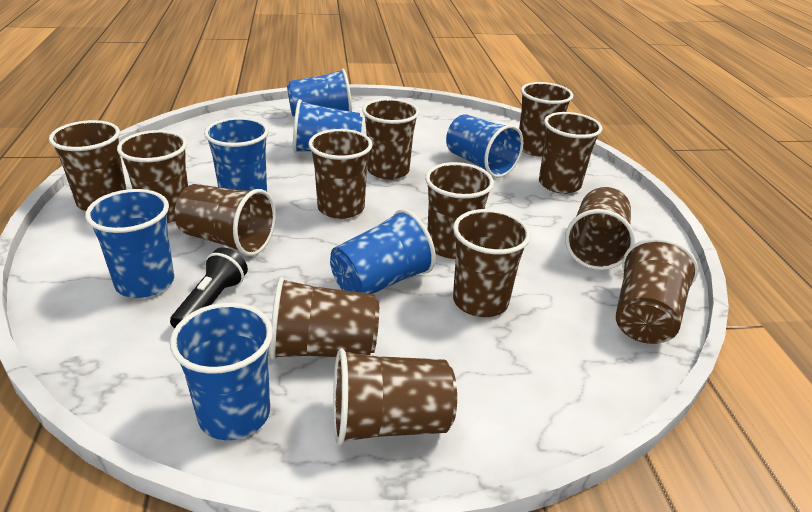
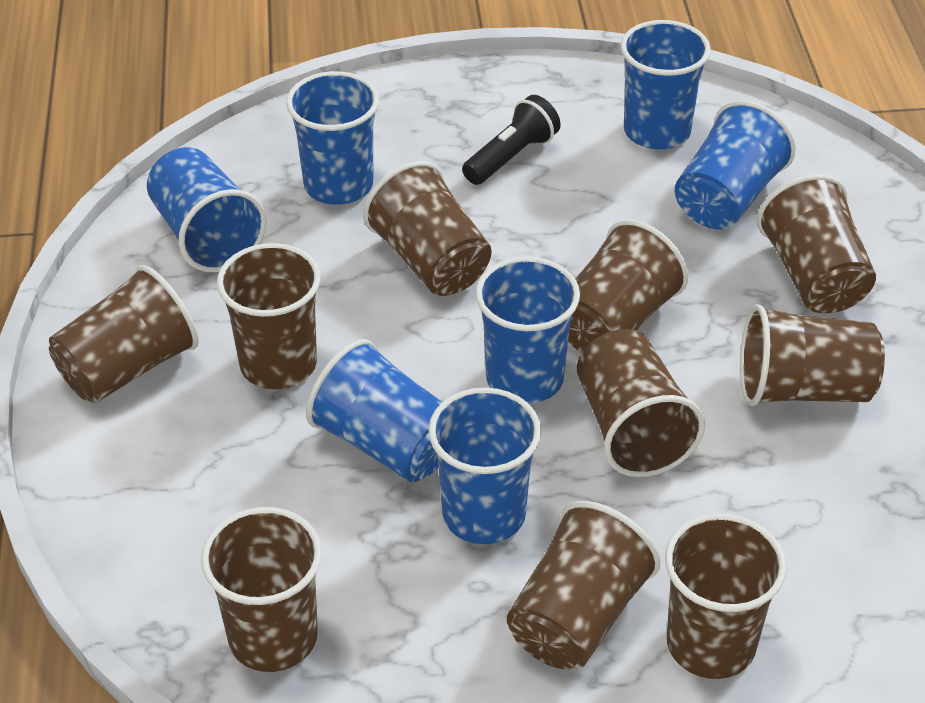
brown cup: [49,120,127,211] [117,130,188,223] [175,184,276,256] [270,277,379,360] [308,129,373,219] [333,348,457,445] [362,98,419,180] [425,162,494,259] [453,209,531,317] [519,82,573,156] [539,112,602,194] [565,187,635,270] [616,238,698,344] = 13 -> [49,265,199,403] [201,507,322,672] [217,243,321,389] [363,161,492,296] [507,501,661,670] [568,220,689,352] [577,329,705,477] [665,513,787,679] [740,304,885,406] [757,174,876,313] = 10

